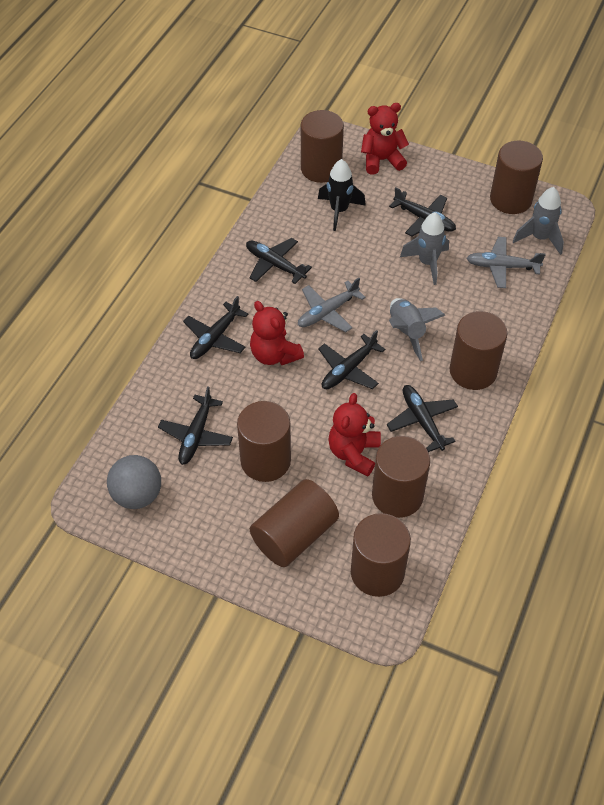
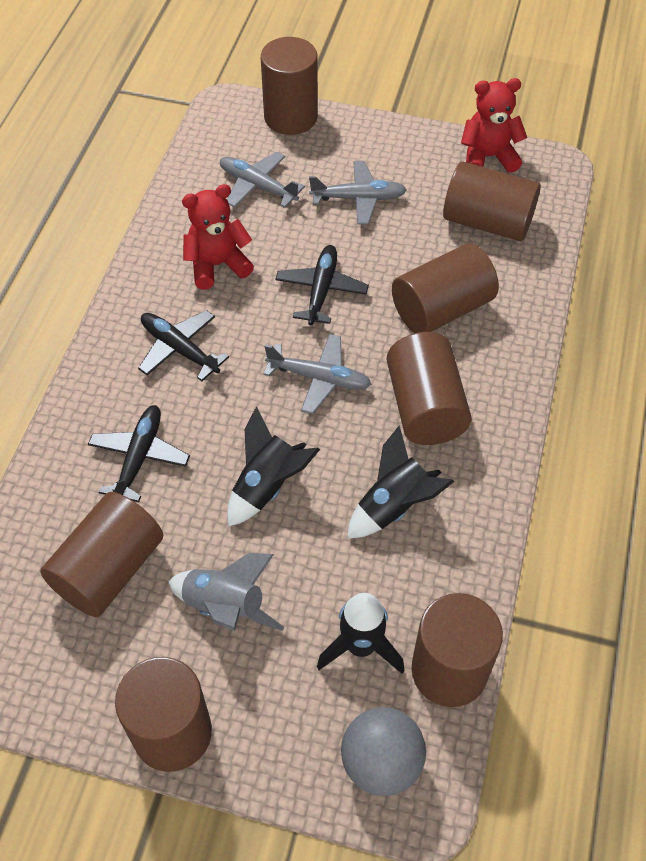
black plane: [158,386,233,465] [183,296,248,359] [246,238,312,284] [318,330,385,389] [387,385,458,452] [389,187,456,237] = 6 -> [88,405,190,502] [138,310,229,381] [275,245,369,325] = 3
black rocket: [318,159,366,231] = 1 -> [227,407,320,527] [317,593,405,674] [347,426,454,538] = 3
grey plane: [298,278,366,332] [466,237,546,288] = 2 -> [220,152,305,208] [263,334,371,414] [309,161,407,225] = 3
grey rocket: [389,298,445,361] [400,212,449,285] [513,187,564,255] = 3 -> [168,553,284,631] = 1
red teddy bear: [250,301,304,365] [328,393,381,477] [361,103,409,175] = 3 -> [182,184,254,290] [461,78,527,173] = 2

